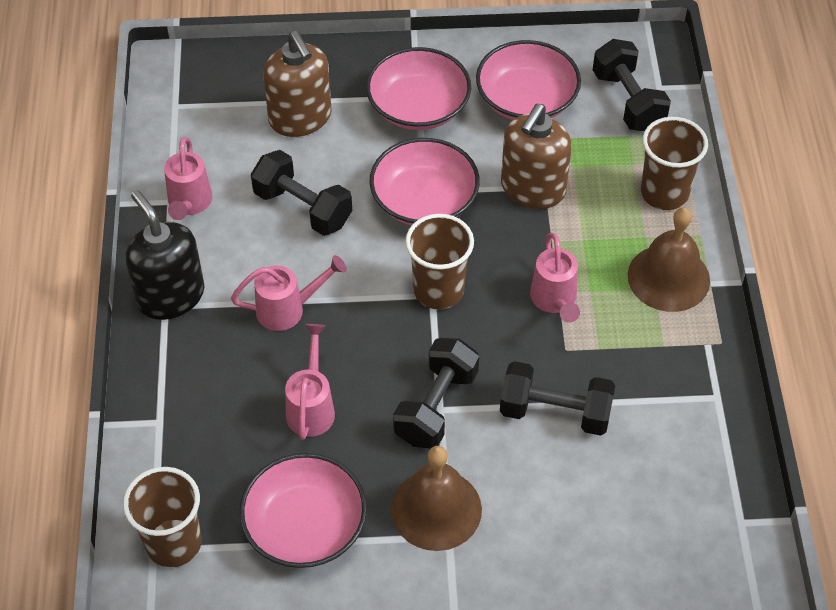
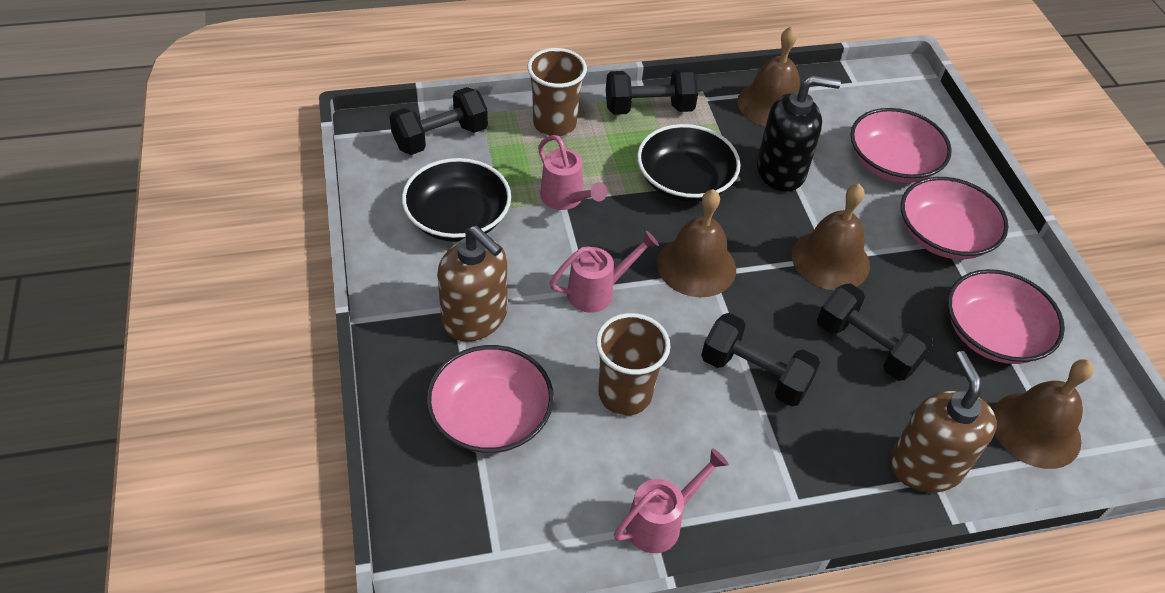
black bowl: none = 0 -> [402,158,511,242] [637,124,741,202] = 2
brown bell: [391,446,482,551] [628,207,710,312] = 2 -> [657,189,736,297] [737,26,800,127] [792,184,870,290] [993,359,1094,469] = 4
brown cup: [123,467,202,568] [405,214,474,310] [641,117,708,210] = 3 -> [527,48,587,136] [596,313,670,416] = 2
pink watering can: [164,137,212,220] [231,255,347,331] [285,324,335,440] [530,233,580,323] = 4 -> [538,135,607,210] [550,231,659,313] [614,448,729,553] = 3

